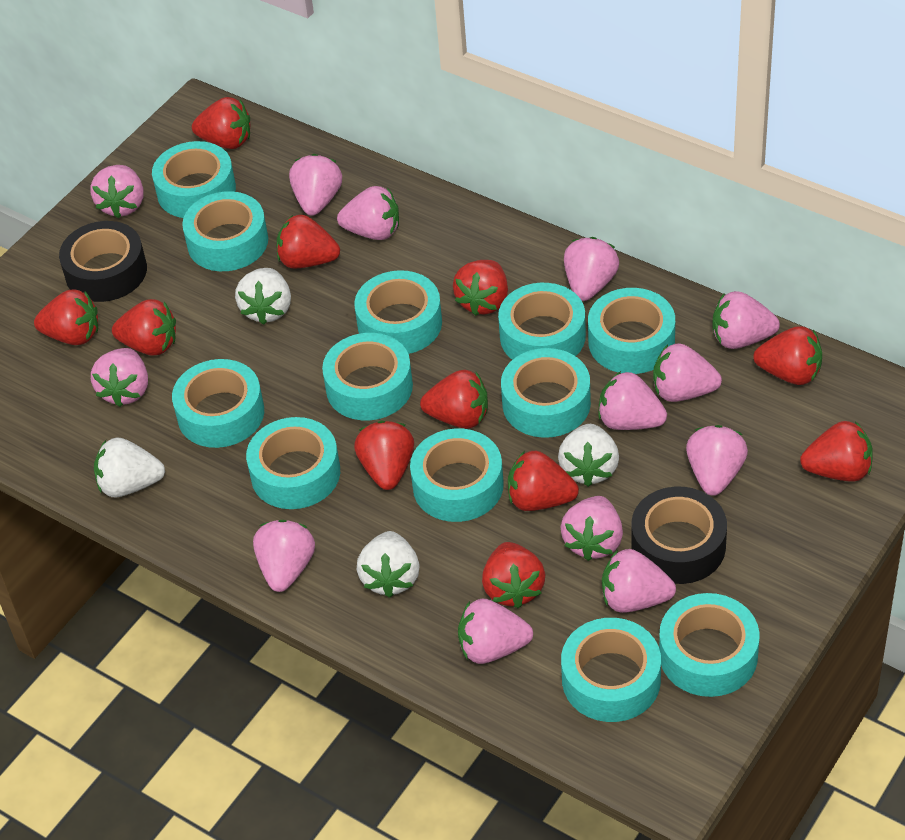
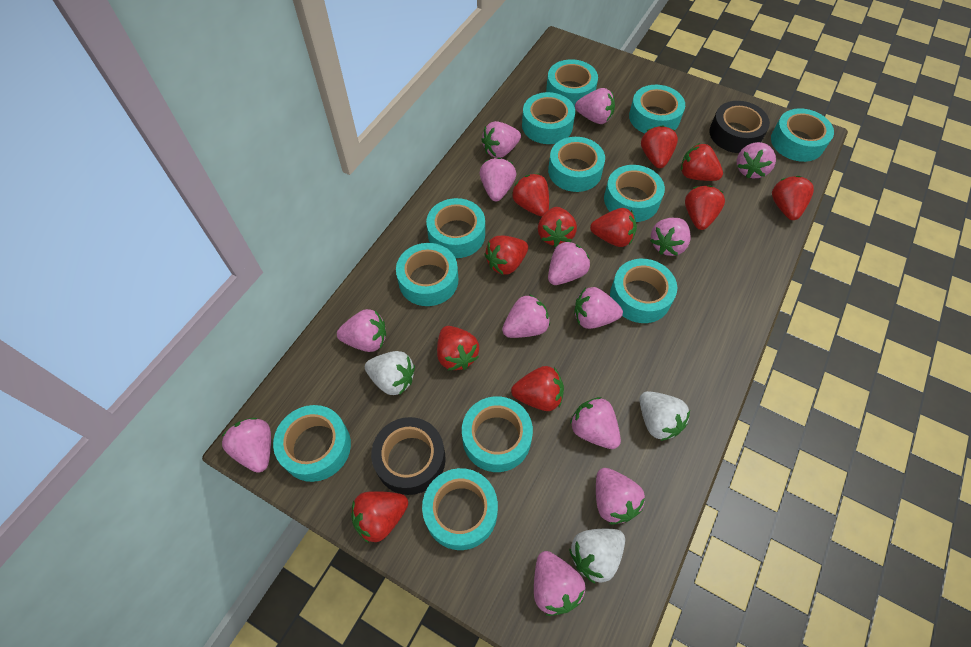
white strawberry: [94,438,165,497] [235,268,291,325] [357,531,420,598] [558,424,619,487] = 4 -> [365,351,415,395] [569,529,625,584] [640,391,690,441] = 3

